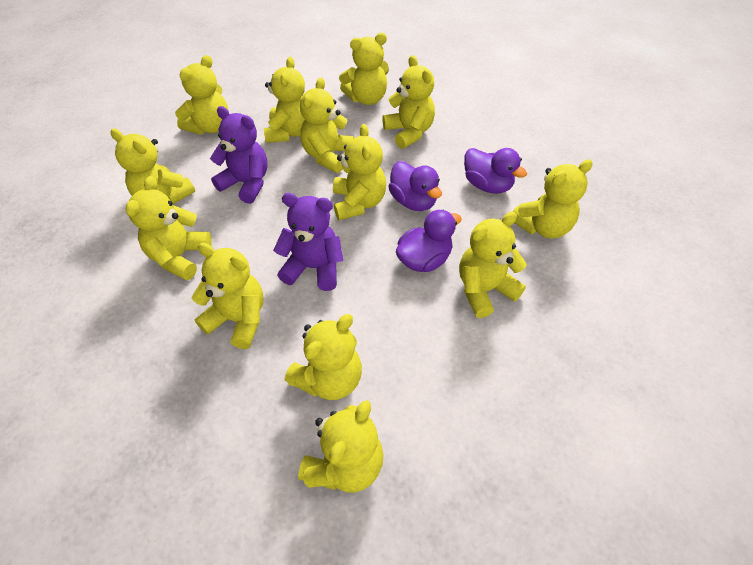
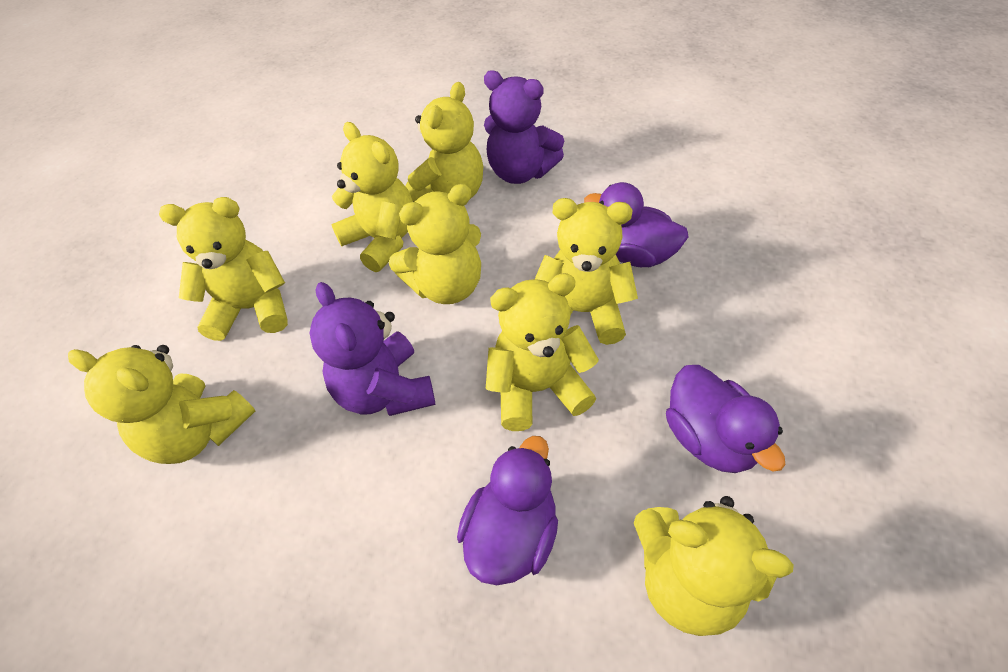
yellow teddy bear: [111,128,195,204] [126,176,212,281] [175,55,229,134] [192,243,263,349] [264,57,305,143] [285,314,362,400] [298,400,384,493] [300,77,354,173] [333,124,386,220] [339,33,389,105] [382,55,435,149] [459,211,527,318] [512,159,593,238] = 13 -> [68,345,255,464] [159,197,288,341] [331,122,413,272] [389,184,481,304] [405,82,483,202] [486,273,599,431] [535,198,638,345] [634,496,794,636] = 8

